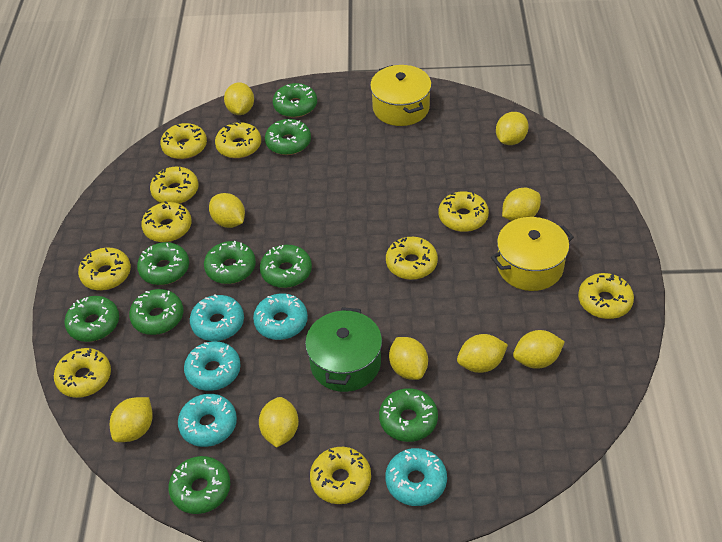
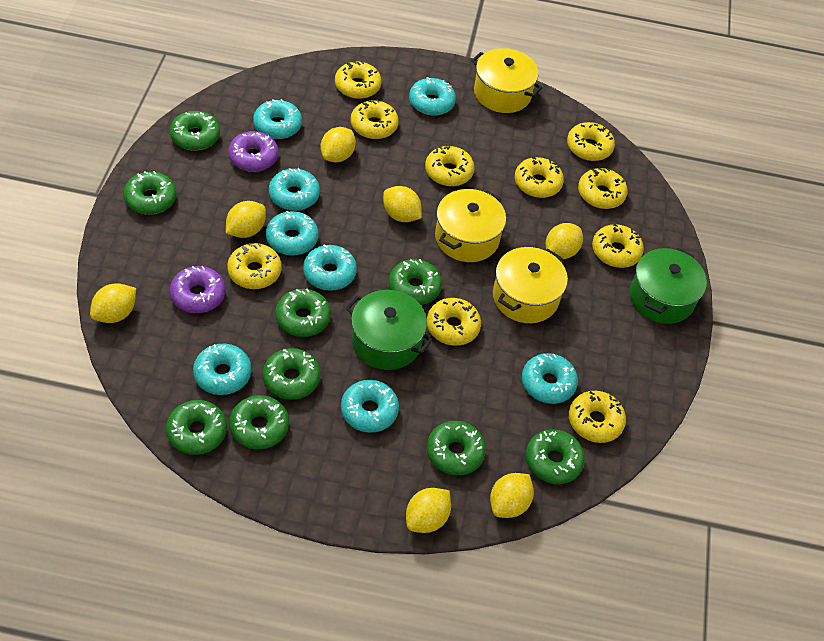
green pot: [305,307,382,392] = 1 -> [346,290,432,370] [630,248,707,324] = 2
purple donut: none = 0 -> [170,266,225,313] [228,131,279,172] = 2
turquoise donut: [178,394,237,447] [184,341,241,391] [190,295,244,341] [253,293,308,340] [385,448,447,506] = 5 -> [193,344,251,395] [253,99,302,139] [266,211,319,255] [269,168,320,211] [303,245,357,291] [341,380,399,433] [409,77,456,116] [522,353,578,404] = 8
yellow lemon: [110,397,153,442] [209,193,245,228] [224,82,254,115] [259,397,299,448] [389,337,428,380] [457,334,508,373] [496,112,529,145] [502,188,541,221] [513,330,565,369] = 9 -> [90,283,136,323] [226,201,266,238] [321,127,356,162] [383,186,422,222] [406,488,451,533] [490,473,534,518] [546,223,583,259] = 7
yellow pot: [370,65,432,126] [491,217,574,291] = 2 -> [435,189,506,262] [471,48,542,113] [493,247,568,323] = 3

